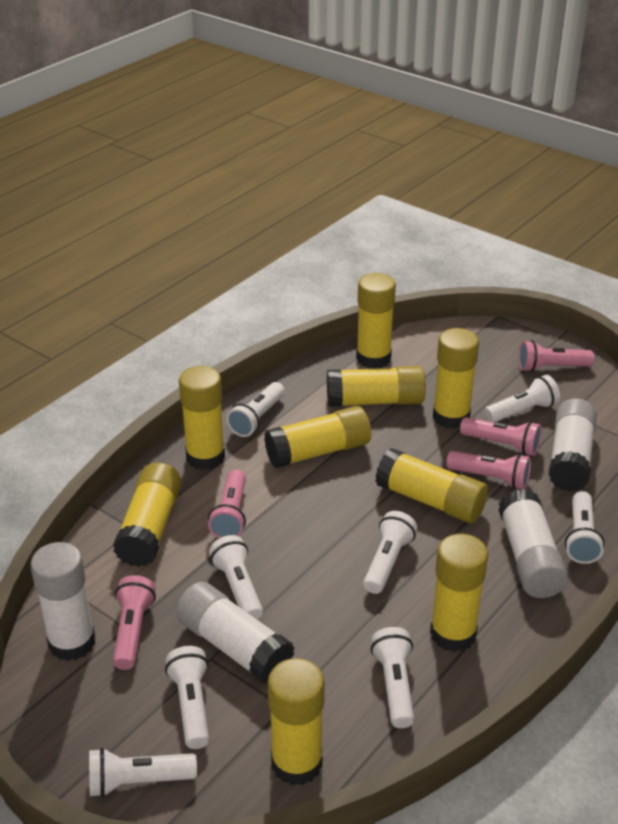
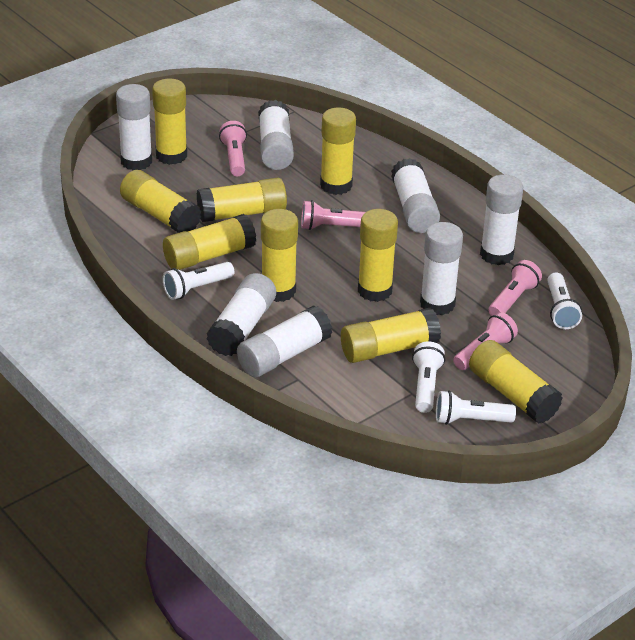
pink flashlight: [113,575,156,670] [208,469,246,538] [446,451,531,490] [460,417,542,456] [518,340,594,372] = 5 -> [219,121,247,176] [301,200,366,230] [453,312,518,370] [488,260,542,316] = 4
white flashlight: [89,748,197,797] [165,646,209,749] [209,535,263,619] [226,382,285,437] [363,511,417,594] [371,627,414,728] [484,375,560,422] [565,491,605,564] = 8 -> [163,262,234,300] [412,342,445,413] [436,390,516,425] [547,272,582,329] = 4
white glue stick: [30,542,95,661] [176,582,295,684] [498,489,568,598] [548,398,597,491] = 4 -> [116,84,152,170] [206,273,276,356] [237,305,332,377] [258,100,294,170] [391,158,440,233] [420,222,463,315] [480,174,523,265] = 7

